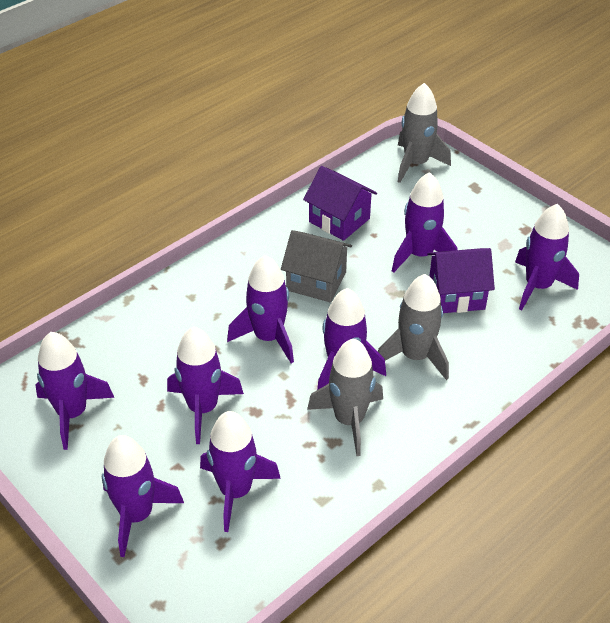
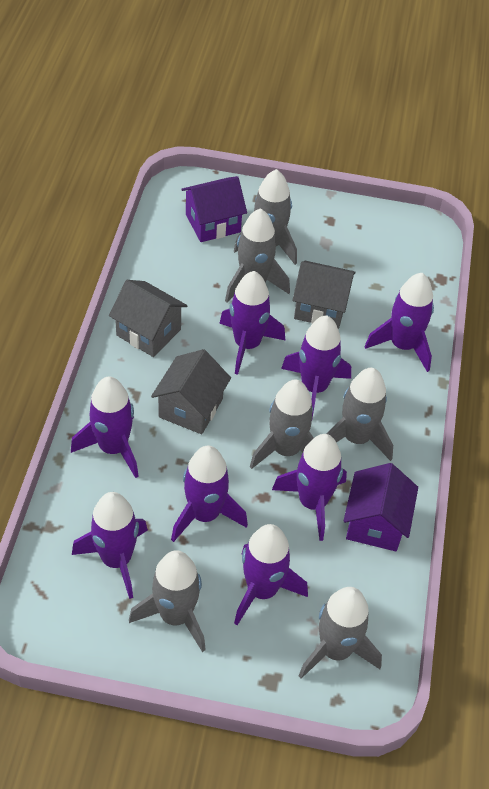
grey house: [281,230,352,302] = 1 -> [109,280,187,357] [151,349,231,434] [292,261,356,329] = 3
grey rocket: [307,339,383,456] [378,274,449,380] [398,83,451,183] = 3 -> [129,550,206,652] [225,208,290,303] [234,169,297,265] [250,380,314,469] [299,587,382,679] [327,368,393,461] = 6

